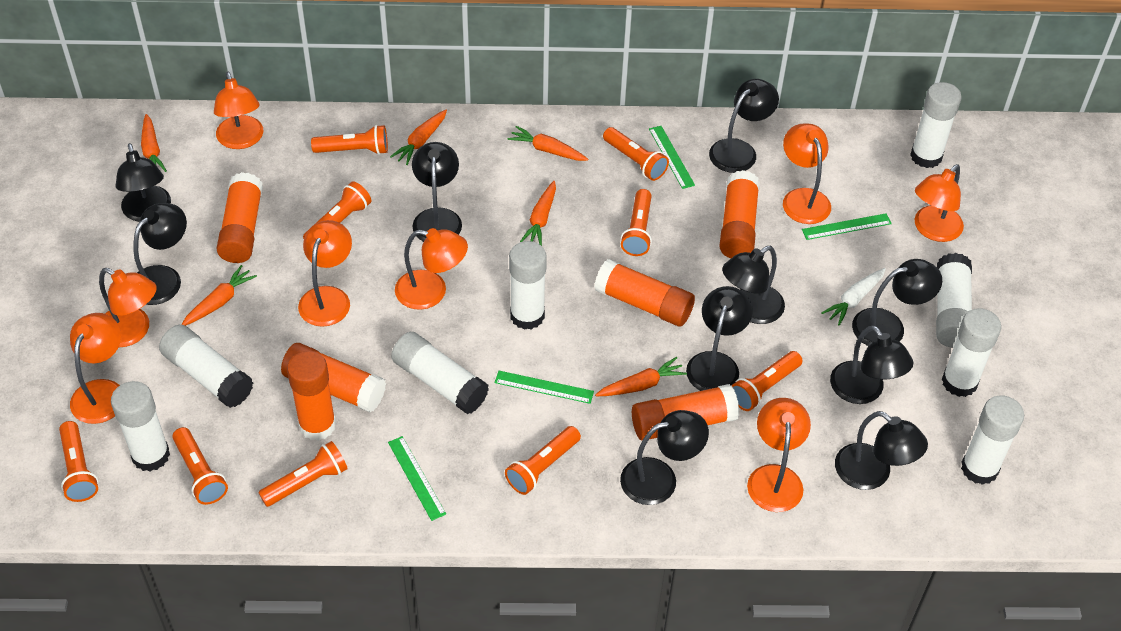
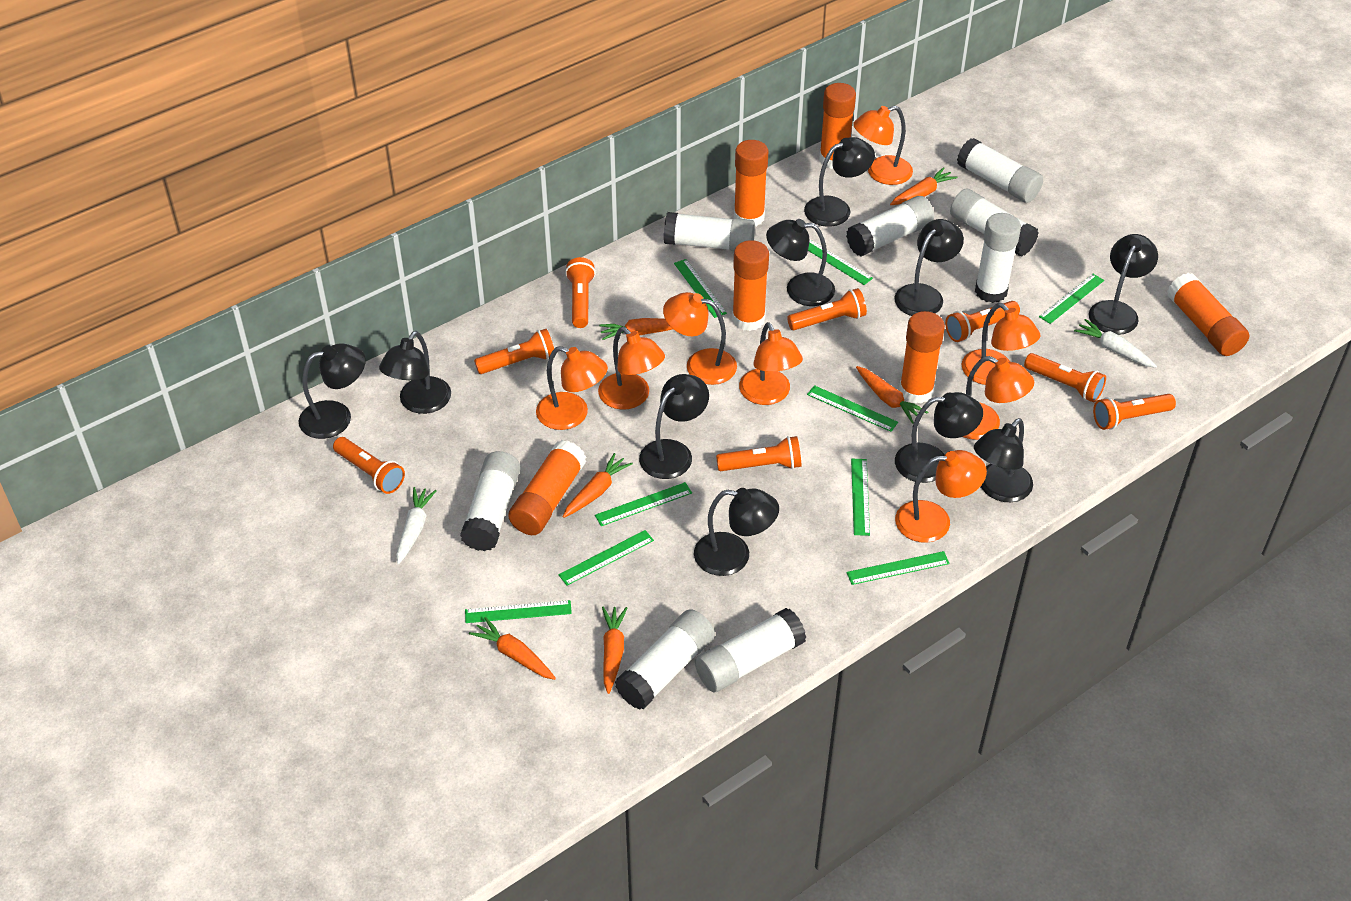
green ruler: [388,436,446,521] [495,371,594,404] [649,126,695,189] [802,213,892,240] = 4 -> [465,600,572,623] [558,530,654,586] [595,482,692,526] [674,259,727,318] [807,385,898,432] [808,239,873,285] [847,551,950,585] [851,459,870,536] [1039,274,1104,324] = 9
orange flashlight: [59,421,98,502] [172,427,228,505] [258,441,348,507] [303,181,371,239] [311,125,388,155] [505,426,581,495] [603,127,669,181] [621,189,652,256] [732,351,802,411] = 9 -> [333,437,405,494] [474,329,554,374] [565,257,596,328] [716,436,801,471] [787,288,867,330] [945,301,1020,342] [1024,353,1106,403] [1093,394,1176,430] = 8
white carrot: [821,268,886,326] = 1 -> [396,487,437,565] [1074,319,1157,368] = 2

